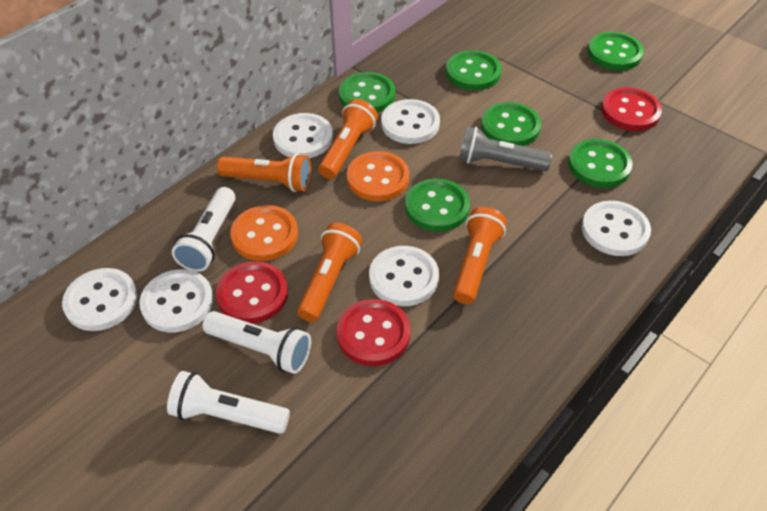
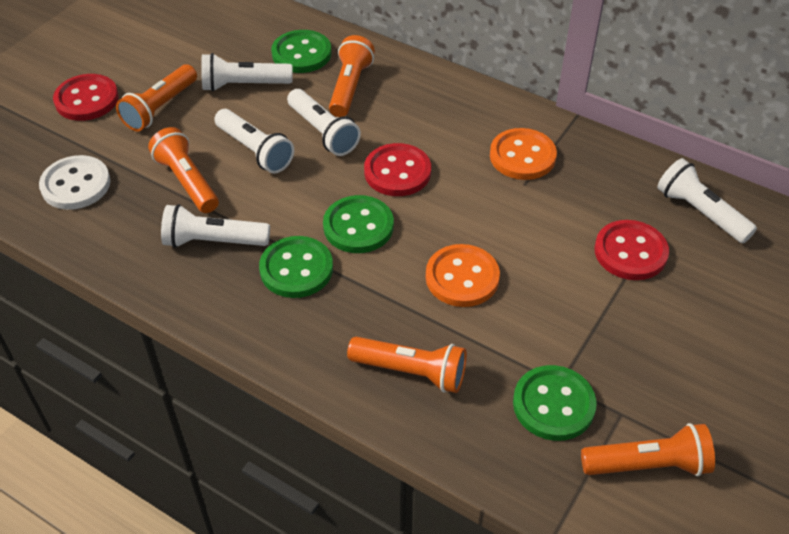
green button: [339,72,395,113] [405,179,470,232] [446,50,501,90] [481,102,541,146] [568,139,633,188] [588,32,644,70] = 6 -> [259,236,333,298] [271,30,332,73] [323,195,394,253] [513,365,597,441] = 4
grey flashlight: [459,126,552,171] = 1 -> none = 0
orange flashlight: [217,153,311,192] [297,223,362,322] [319,99,378,179] [453,207,507,304] = 4 -> [116,64,197,131] [148,127,219,213] [329,35,375,117] [347,337,467,393] [581,423,715,476] = 5
white button: [62,268,138,331] [139,269,214,332] [273,113,333,158] [369,246,439,306] [381,99,440,144] [582,201,651,256] = 6 -> [39,155,110,210] = 1
white flashlight: [167,371,290,434] [172,187,236,272] [203,311,311,374] = 3 -> [161,204,270,248] [201,53,293,91] [214,109,294,173] [287,89,361,156] [657,158,757,243] = 5

